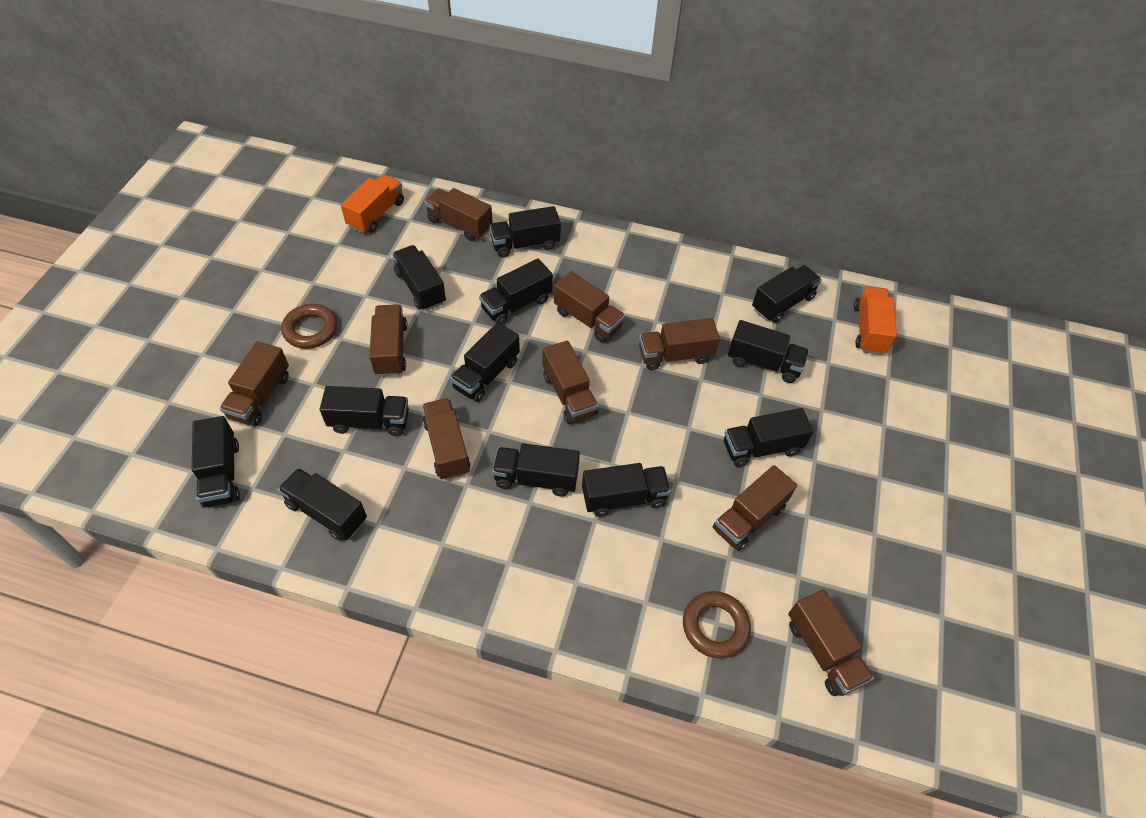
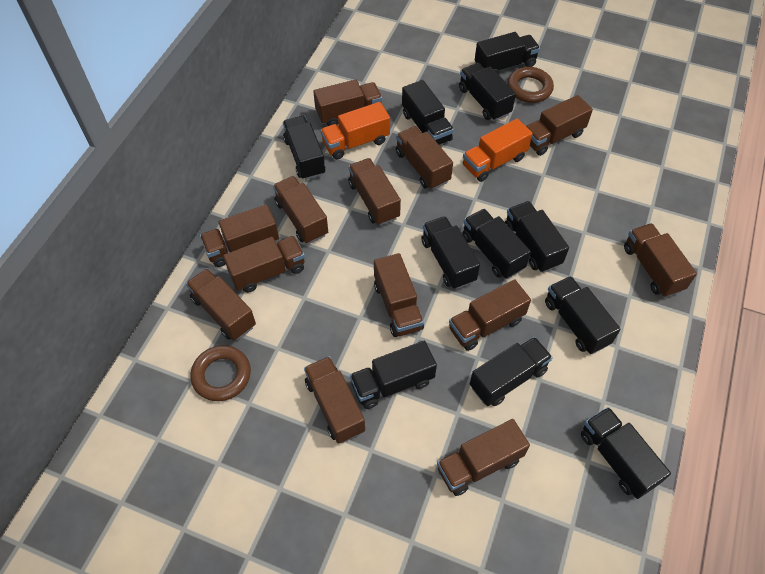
black truck: [192,416,240,508] [278,468,367,541] [320,386,409,436] [392,245,446,311] [450,322,520,402] [479,259,553,325] [489,206,561,257] [492,443,580,497] [582,463,671,517] [724,408,814,467] [728,320,809,383] [752,265,822,323] = 12 -> [283,116,325,180] [350,341,437,409] [402,80,454,145] [421,216,480,289] [459,63,516,121] [462,209,531,279] [470,337,553,406] [475,32,540,74] [505,201,569,273] [545,276,621,354] [581,407,671,499] = 11
brown truck: [220,341,289,426] [369,304,407,376] [422,398,471,480] [425,188,493,241] [543,340,598,424] [554,271,625,343] [639,318,720,370] [713,465,797,551] [788,589,874,696] = 9 -> [186,268,256,340] [200,204,279,267] [223,236,305,293] [273,176,328,244] [304,356,365,444] [313,79,382,126] [348,158,401,225] [374,253,424,337] [396,126,453,190] [437,419,530,496] [449,279,531,351] [526,95,593,156] [624,223,697,297] = 13

